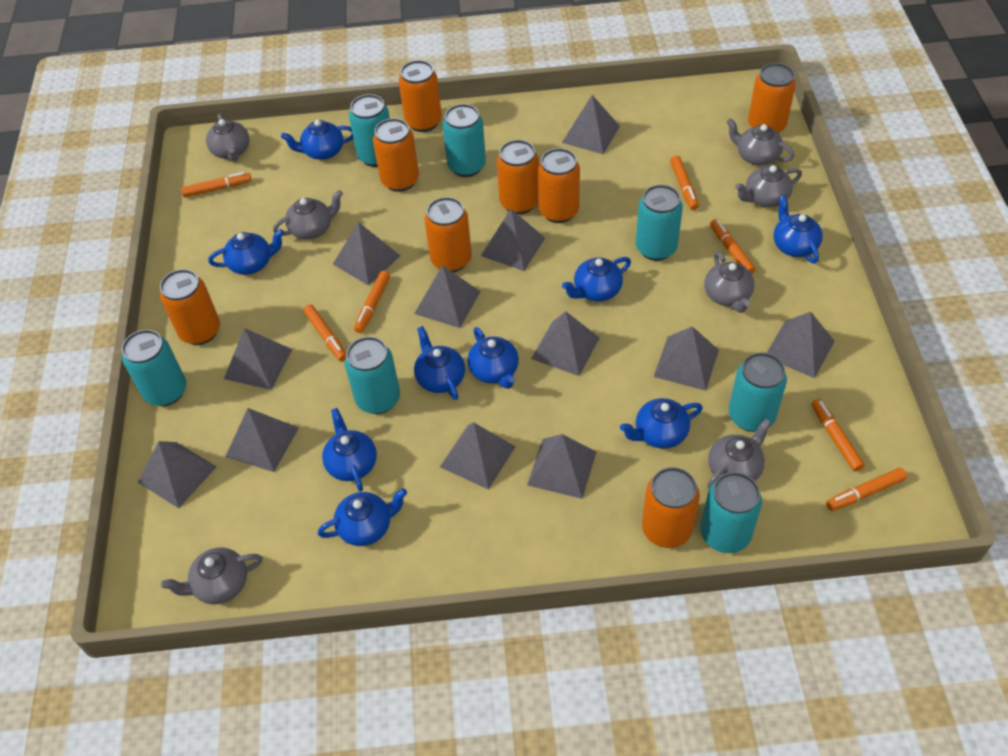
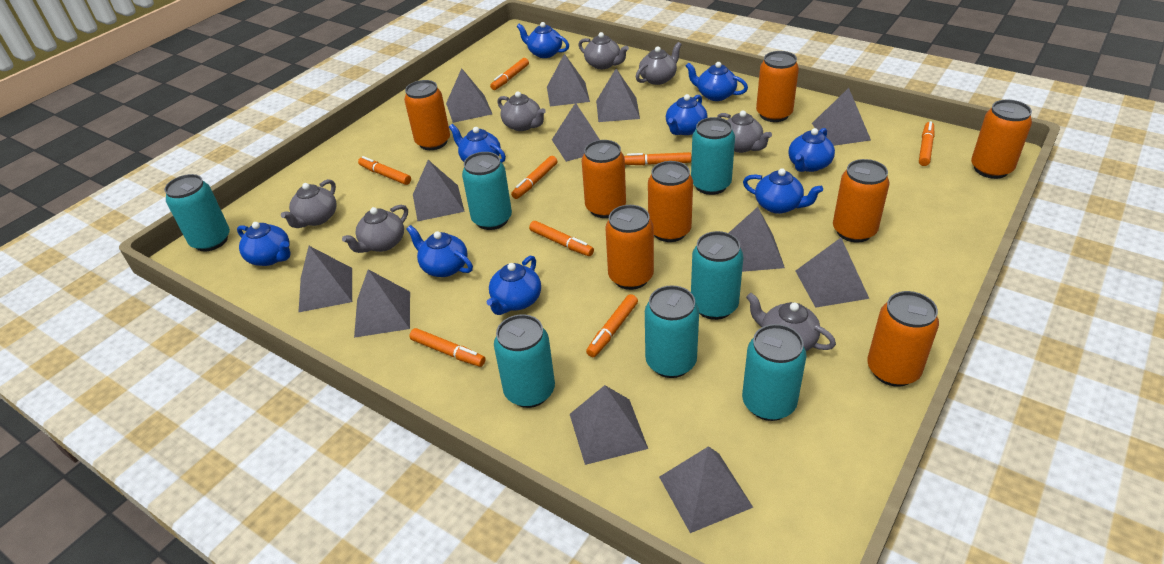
orange marker: [181,172,252,197] [303,304,346,361] [354,271,390,333] [670,155,699,210] [710,219,756,274] [811,399,865,472] [826,468,907,511] = 7 -> [358,156,411,185] [409,328,486,367] [490,58,529,90] [511,156,557,199] [529,221,594,256] [586,294,638,357] [624,152,691,165] [919,121,934,166] = 8

